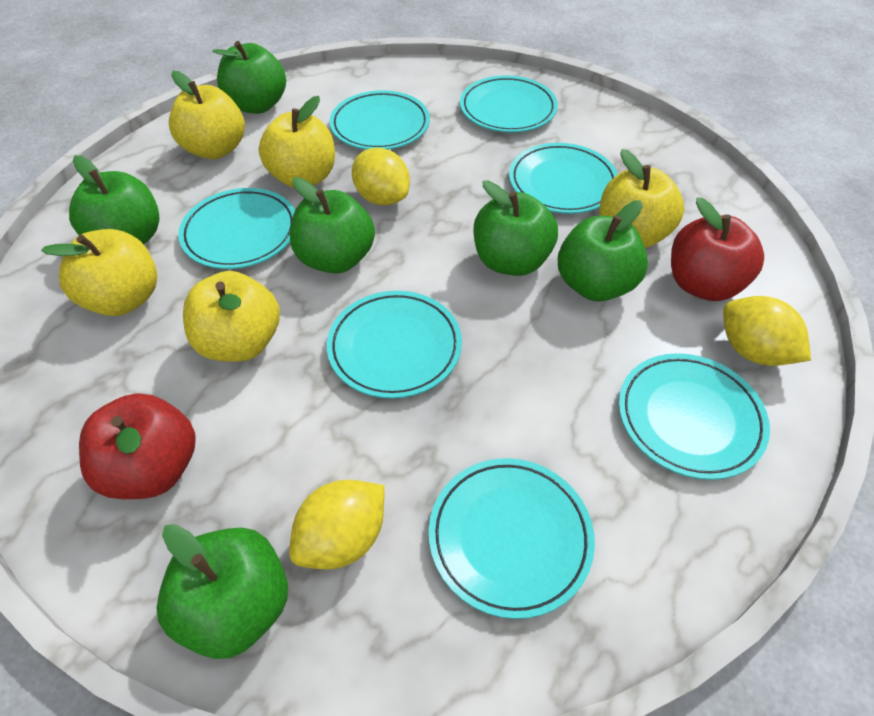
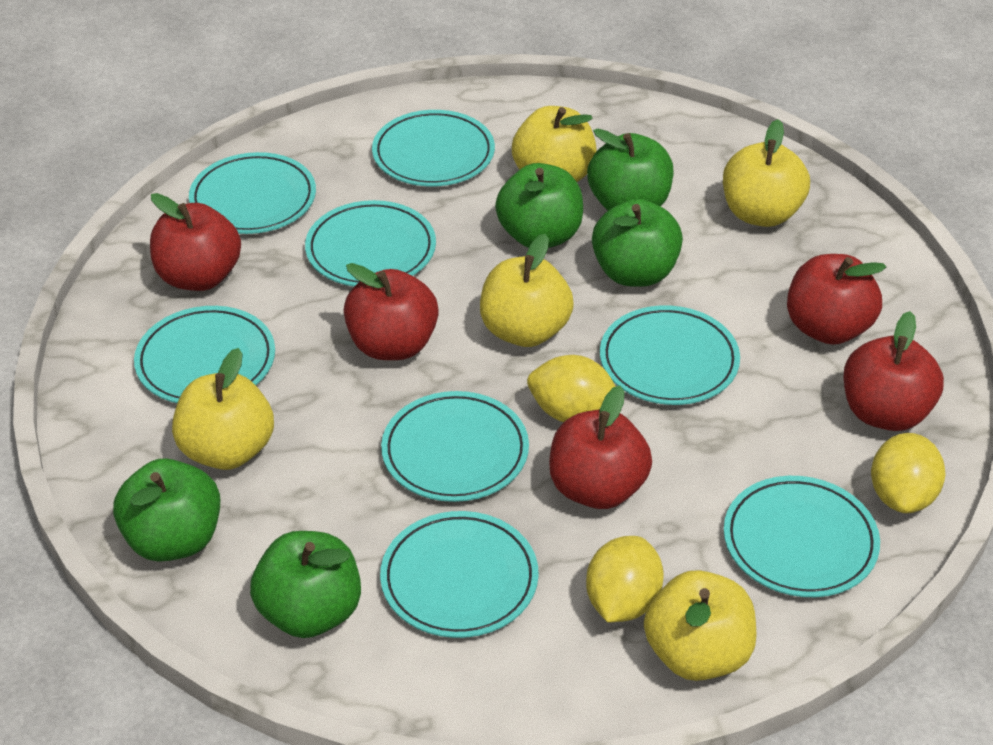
green apple: [69,155,159,244] [157,524,288,659] [213,41,286,114] [290,177,375,274] [474,180,558,276] [558,200,648,301] = 6 -> [113,458,220,561] [250,531,361,638] [495,163,583,248] [587,128,674,211] [592,199,683,287] = 5
red apple: [79,393,196,499] [671,197,764,301] = 2 -> [150,193,241,291] [344,263,439,360] [549,386,652,509] [787,254,886,345] [843,311,944,431] = 5
turquoise plate: [178,188,295,269] [327,291,462,398] [329,90,430,150] [429,458,595,619] [460,75,558,132] [509,143,618,214] [619,353,770,480] = 7 -> [134,306,275,403] [189,152,316,234] [305,200,436,287] [372,110,495,186] [380,511,539,638] [381,391,529,502] [600,305,740,405] [724,476,880,597] = 8

